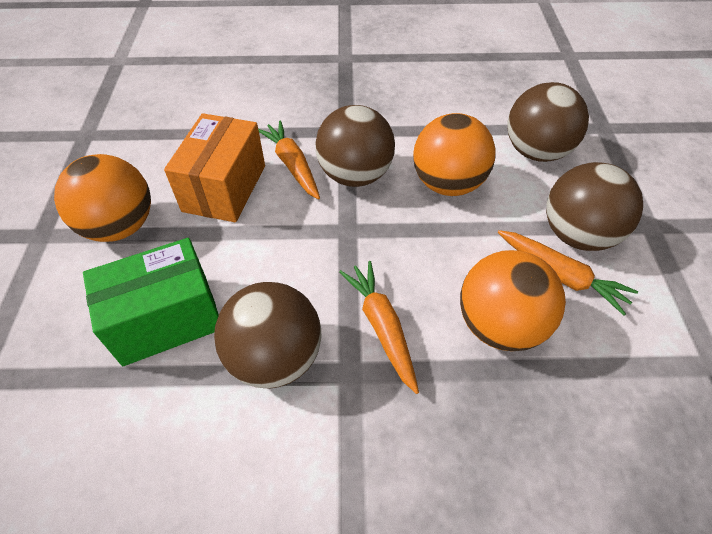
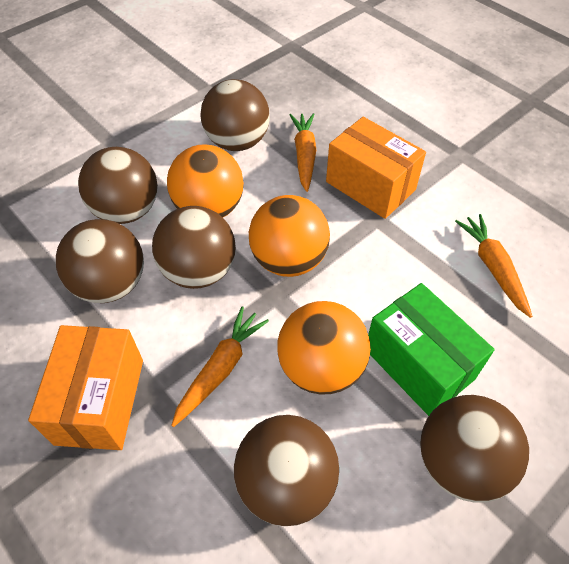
brown ball: [214,282,322,389] [315,105,395,187] [507,82,589,162] [546,162,643,251] = 4 -> [56,219,144,303] [78,147,158,224] [152,206,236,289] [200,79,270,151] [234,415,339,526] [420,395,529,503] = 6
orange box: [164,113,265,222] = 1 -> [28,325,143,450] [326,117,426,219] = 2

